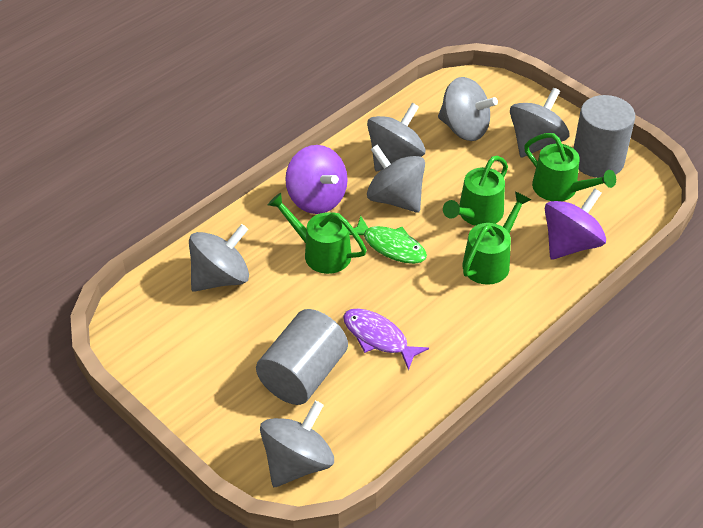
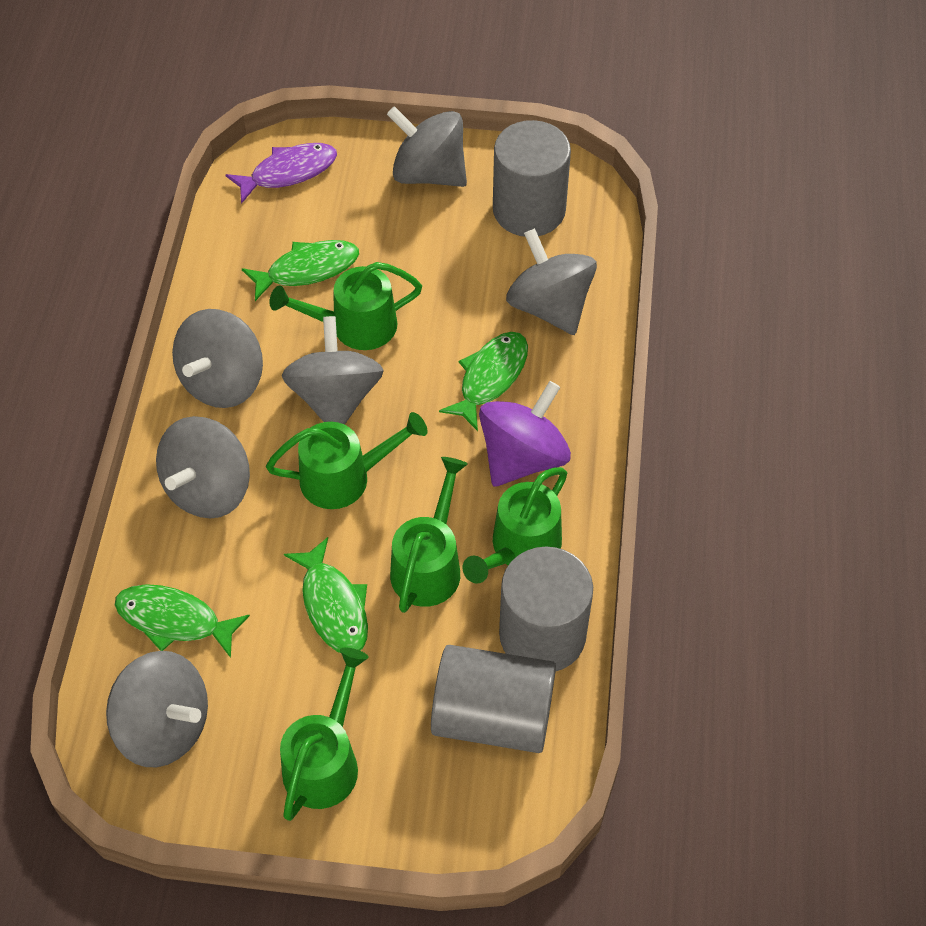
green fish: [349,216,427,264] = 1 -> [115,584,250,658] [242,240,359,301] [284,537,368,653] [439,332,528,431] = 4
green watering can: [268,193,367,274] [443,156,508,226] [463,191,531,285] [524,133,616,201] = 4 -> [266,412,428,509] [270,262,422,350] [280,648,369,821] [390,457,468,613] [463,467,567,584] = 5
grey cylinder: [256,309,348,405] [573,95,635,178] = 2 -> [431,645,556,753] [493,120,571,237] [499,547,593,672] = 3
purple spinning top: [285,145,348,214] [545,188,606,260] = 2 -> [479,381,571,487] = 1

